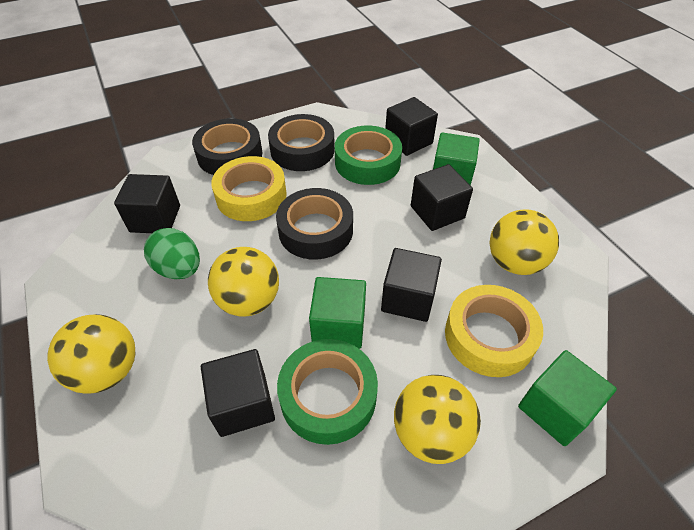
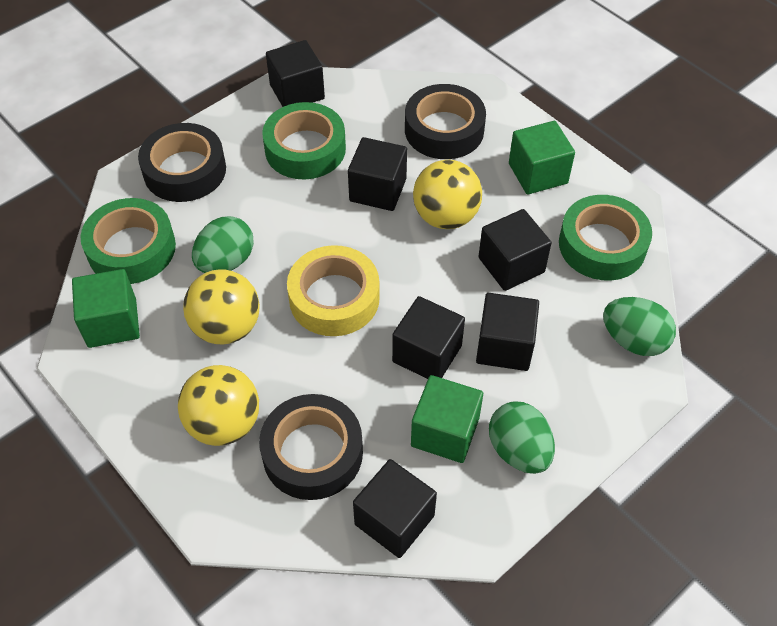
black cube: [114,174,180,233] [201,349,275,437] [381,248,442,322] [385,97,438,156] [411,164,473,231] = 5 -> [266,40,325,107] [348,137,407,211] [353,459,437,558] [392,296,465,379] [476,293,539,371] [478,209,551,291] = 6
green egg: [144,228,200,279] = 1 -> [192,216,254,273] [489,401,555,474] [603,297,676,356] = 3
green tape: [277,339,378,445] [335,126,402,185] = 2 -> [80,198,176,284] [262,102,346,180] [559,195,652,281] = 3
yellow ball: [47,314,135,394] [208,247,279,317] [394,375,481,464] [489,209,559,275] = 4 -> [178,365,259,446] [183,269,260,344] [413,160,482,229] = 3
yellow tape: [211,156,287,221] [445,285,543,377] = 2 -> [287,245,380,336] = 1

